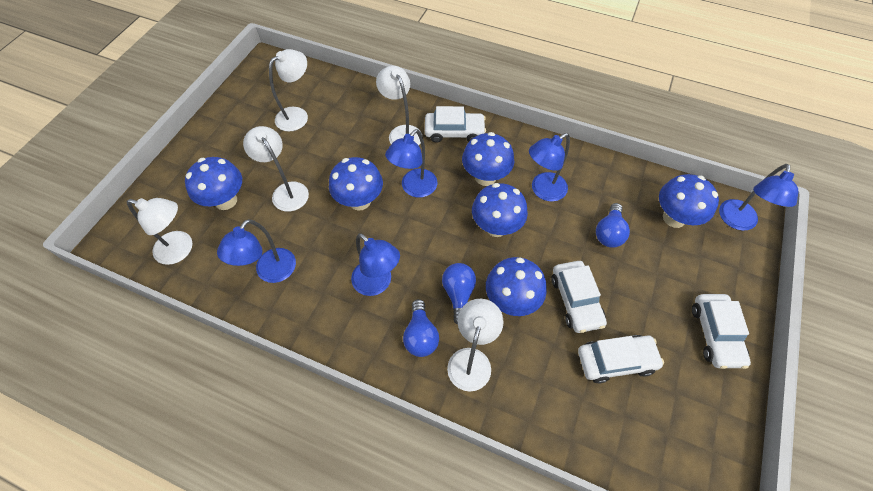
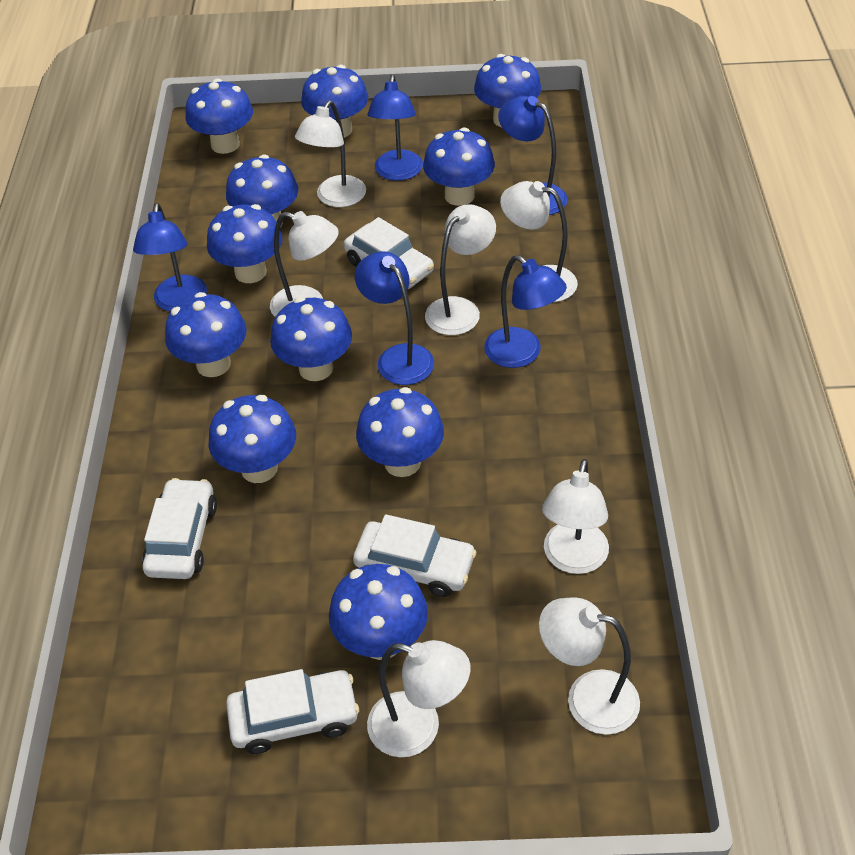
blue light bulb: [403,299,439,357] [442,263,476,325] [596,203,630,248] = 3 -> none = 0
blue mushroom: [185,157,242,210] [329,157,383,211] [462,132,514,186] [472,183,528,237] [486,257,547,316] [659,174,719,228] = 6 -> [165,292,246,377] [185,78,253,154] [207,204,282,283] [209,395,296,483] [226,154,298,226] [270,297,352,381] [301,65,368,138] [329,564,428,660] [356,387,444,477] [423,127,495,206] [474,54,541,127] = 11
white lamp: [127,198,192,265] [243,126,309,212] [269,49,308,131] [376,66,423,145] [447,299,504,392] = 5 -> [270,211,339,317] [295,101,366,207] [367,640,470,757] [425,204,496,335] [500,181,578,302] [539,597,640,735] [542,459,609,574] = 7

